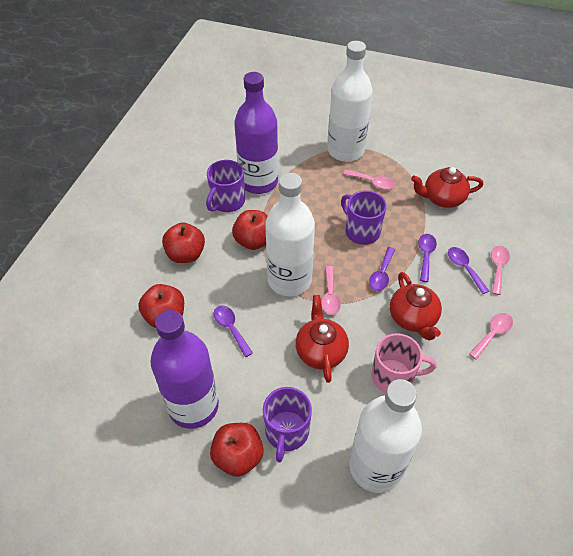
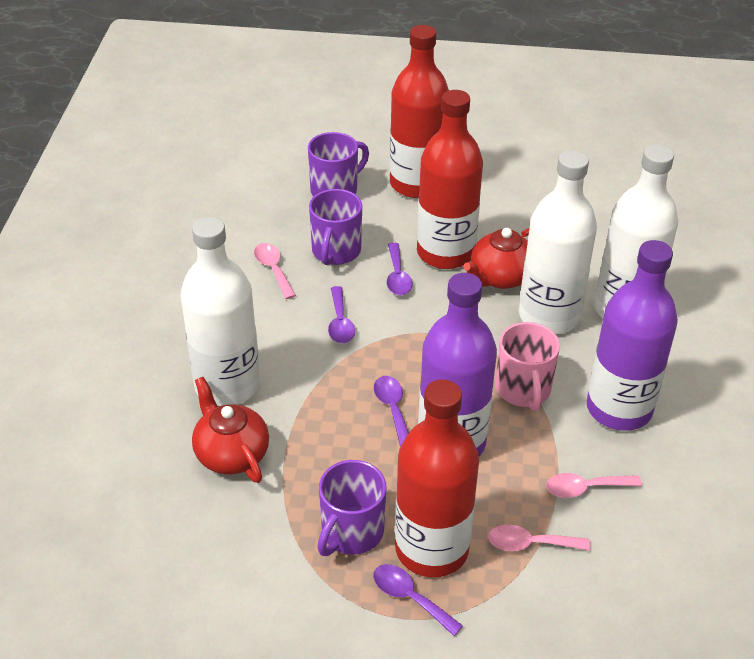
pink spoon: [321,266,341,315] [343,170,395,190] [469,313,513,360] [491,246,510,295] = 4 -> [254,243,296,299] [488,525,590,551] [546,473,642,498] = 3
red apple: [138,284,184,328] [162,222,205,263] [210,423,264,477] [232,210,268,250] = 4 -> none = 0
red bottle: none = 0 -> [390,25,449,198] [395,379,479,577] [417,90,483,269] = 3
red teapot: [295,295,349,383] [390,272,442,341] [411,167,483,208] = 3 -> [192,377,269,483] [463,228,529,289] = 2

